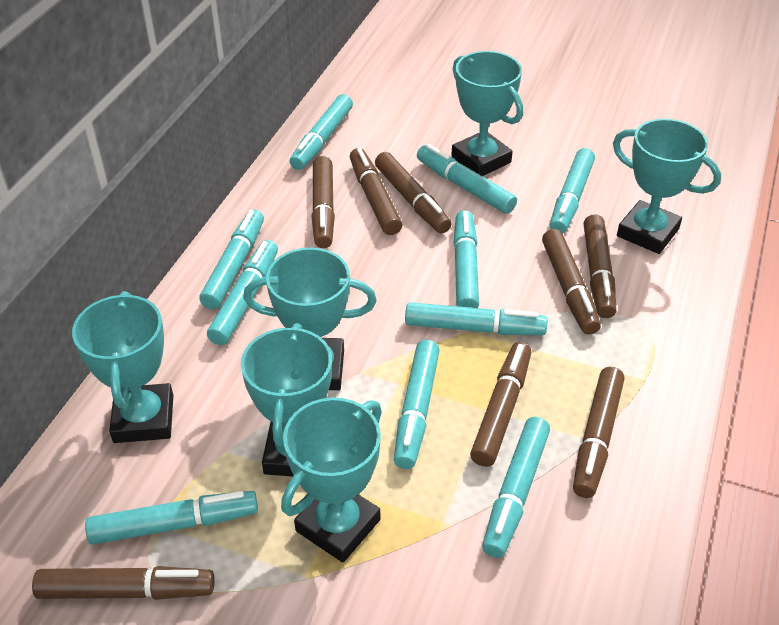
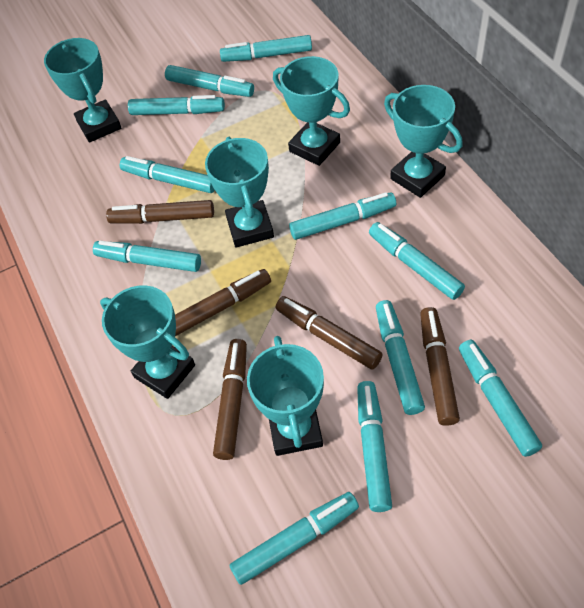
brown marker: [32,566,215,600] [311,156,335,248] [350,148,402,235] [375,152,452,233] [470,342,531,467] [542,229,601,334] [573,367,624,498] [583,214,616,318] = 8 -> [106,200,214,224] [175,269,271,336] [213,339,247,460] [276,296,383,369] [420,307,460,426] = 5
turquoise marker: [85,491,258,545] [199,209,264,309] [207,240,278,345] [290,94,353,170] [394,340,440,469] [405,302,547,335] [417,144,517,214] [453,210,479,308] [482,417,550,558] [550,148,595,233] = 10 -> [93,241,201,272] [120,156,215,193] [128,95,225,115] [165,65,254,97] [220,35,312,62] [230,492,359,585] [289,192,396,240] [357,381,392,512] [369,222,465,300] [376,300,425,415] [459,340,542,457] = 11

